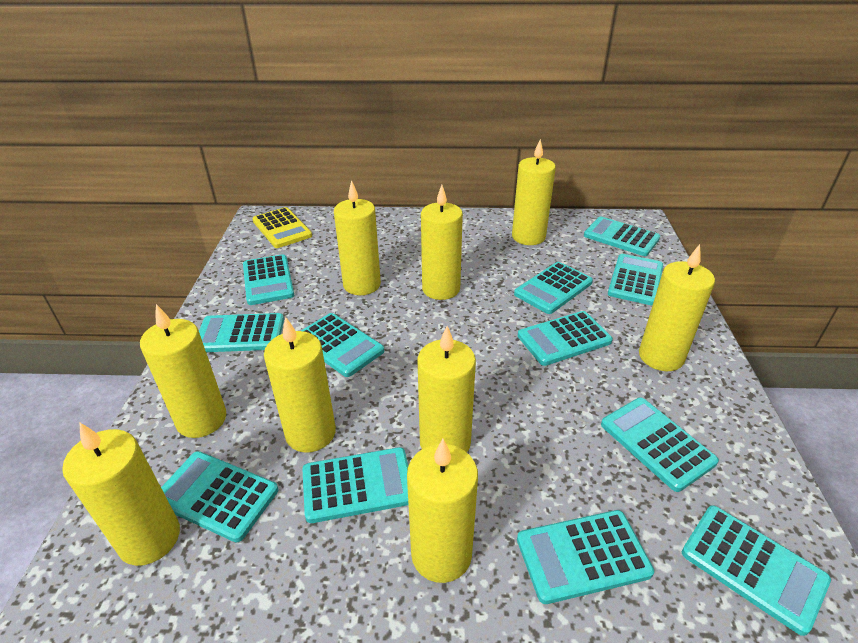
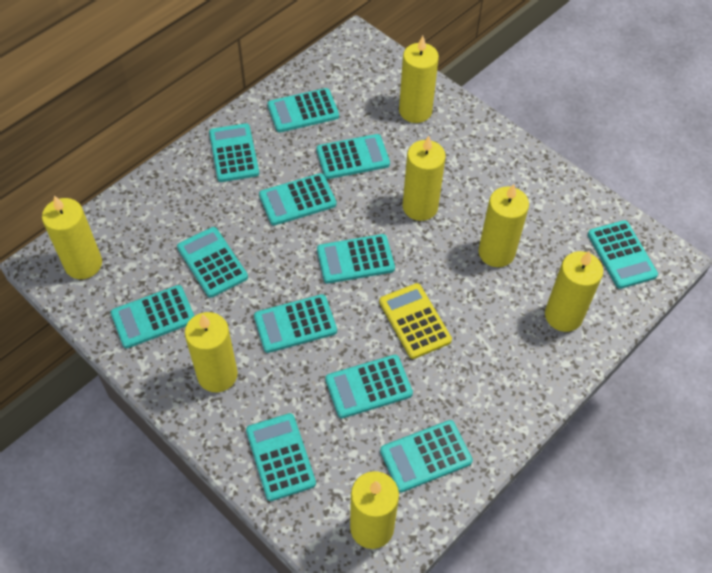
yellow candle: [62,423,180,566] [140,304,226,438] [264,317,336,453] [334,180,381,295] [407,439,478,583] [417,326,476,452] [421,185,463,300] [512,139,556,245] [639,244,715,371] = 9 -> [42,196,102,279] [185,312,238,392] [350,471,399,549] [399,36,439,123] [402,136,446,221] [478,184,529,267] [545,251,603,332] = 7

